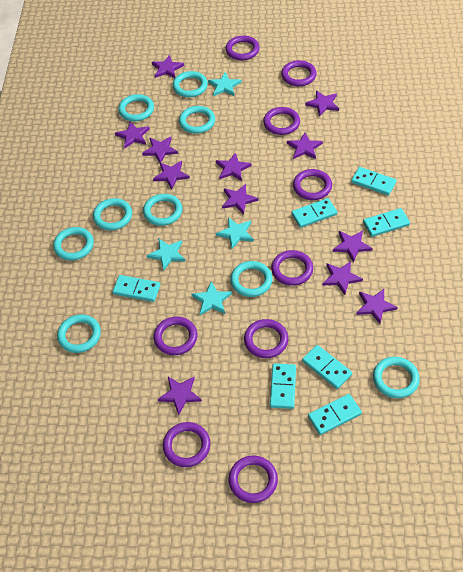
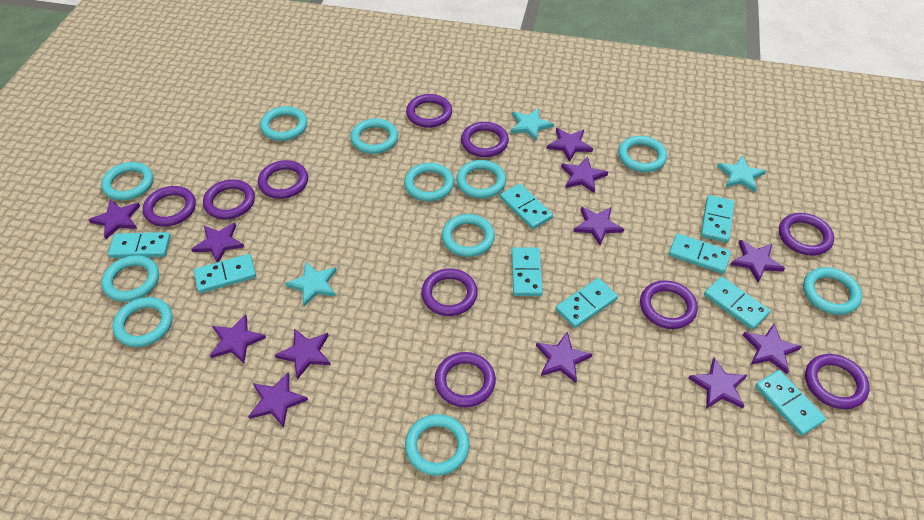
purple ring: [154,317,197,355] [163,422,210,467] [225,36,260,60] [229,456,278,503] [244,319,288,358] [263,107,300,135] [271,250,313,286] [281,60,317,86] [293,169,332,200] = 9 -> [143,186,196,226] [203,179,255,219] [258,160,308,199] [406,94,452,128] [421,269,478,316] [435,352,496,407] [461,122,509,157] [640,280,698,329] [779,213,834,256] [805,354,870,409] = 10
turquoise domino: [113,275,160,302] [270,363,296,409] [291,198,337,228] [302,345,352,389] [308,394,362,435] [351,167,396,195] [363,208,410,237] = 7 -> [108,232,171,258] [194,254,256,293] [500,184,553,229] [512,247,543,296] [556,278,618,328] [669,233,731,274] [701,195,734,243] [704,277,770,330] [755,370,826,436] = 9
turquoise ring: [53,227,94,261] [57,314,101,353] [93,198,132,230] [118,94,154,121] [143,194,182,226] [173,71,208,97] [179,106,215,134] [230,261,273,297] [373,357,420,398] = 9 -> [101,162,153,201] [101,255,159,302] [112,297,173,347] [260,106,307,141] [350,118,398,154] [404,163,454,201] [405,414,470,476] [442,214,495,257] [456,160,506,198] [618,136,667,172] [803,267,862,315] = 11
turquoise star: [147,239,185,271] [191,281,232,315] [208,72,242,96] [216,217,254,249] = 4 -> [285,261,337,306] [510,108,554,141] [717,156,766,192] = 3

